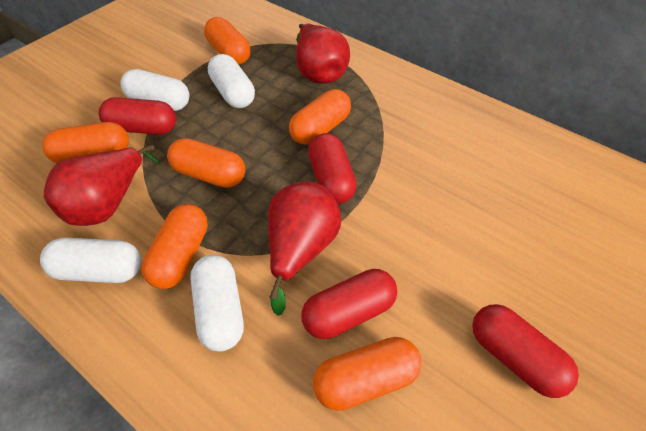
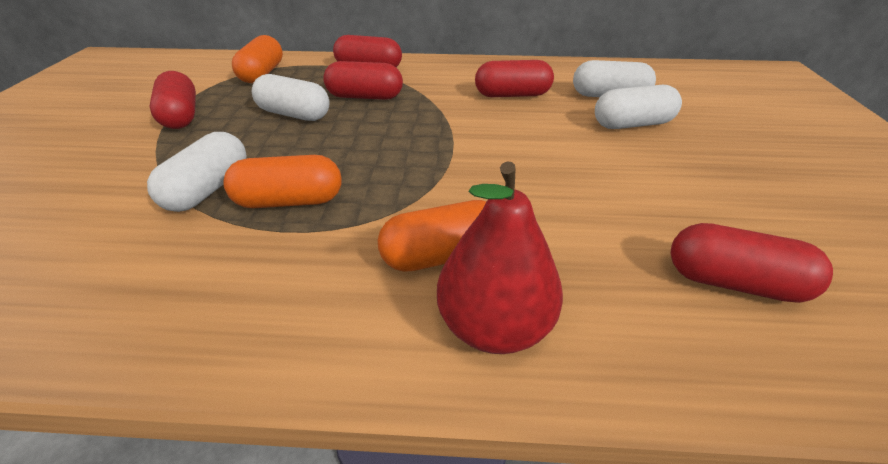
orange capsule: [42,122,129,163] [142,204,208,289] [167,138,245,188] [204,17,251,65] [289,89,351,145] [313,337,422,411] = 6 -> [223,155,341,208] [232,35,283,83] [378,200,486,272] = 3
red capsule: [99,97,176,135] [301,269,397,339] [308,133,357,204] [472,304,579,398] = 4 -> [150,71,196,129] [323,61,403,100] [333,35,402,67] [475,60,554,97] [671,223,833,303] = 5
red pear: [44,144,160,226] [268,181,341,316] [296,24,350,84] = 3 -> [437,162,563,354] = 1

